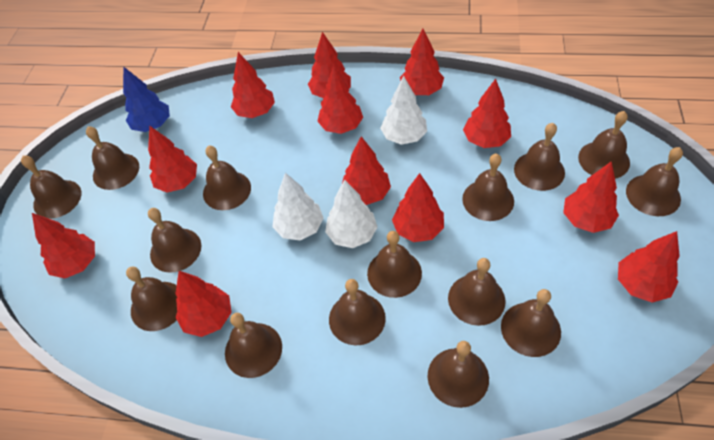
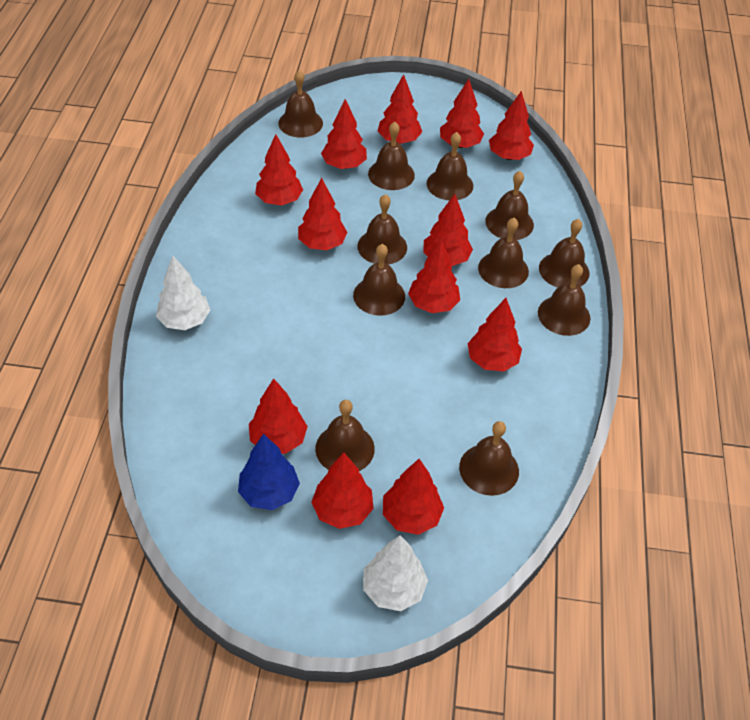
brown bell: [21,156,81,219] [86,126,139,190] [126,267,177,331] [148,208,201,273] [203,146,251,210] [225,313,282,378] [329,279,386,345] [367,231,422,298] [428,341,489,408] [448,258,505,326] [462,154,514,221] [501,289,561,357] [514,123,565,191] [578,111,630,179] [626,147,683,216] = 15 -> [279,70,323,138] [315,400,375,471] [353,244,405,316] [357,194,407,264] [368,122,415,190] [427,132,473,201] [459,421,519,496] [478,218,529,288] [485,171,534,240] [538,264,590,336] [539,219,589,288] = 11
white tree: [272,173,324,241] [325,179,377,248] [380,76,427,145] = 3 -> [156,256,210,330] [363,536,428,611] = 2

